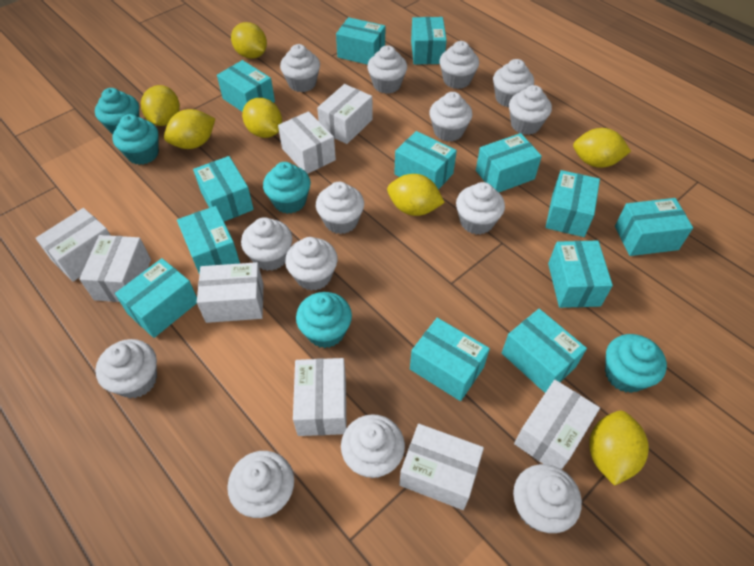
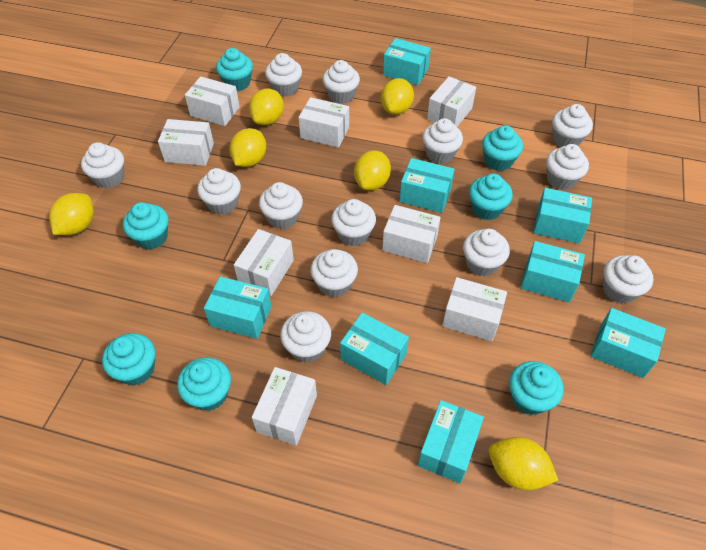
turquoise box: [115,258,197,338] [177,206,240,274] [193,156,254,221] [217,60,275,112] [336,17,385,65] [394,131,457,190] [410,318,490,401] [411,17,447,64] [476,133,542,192] [502,309,587,393] [545,170,600,237] [548,241,613,308] [615,198,693,256] = 13 -> [204,276,272,339] [340,313,409,385] [383,38,431,85] [399,158,455,213] [418,400,484,483] [520,241,585,302] [533,188,592,244] [590,308,666,378] = 8
turquoise cupcake: [95,88,139,135] [112,114,159,165] [263,162,311,214] [296,292,352,348] [605,334,667,393] = 5 -> [102,333,155,385] [123,202,169,250] [177,357,231,411] [216,48,253,91] [469,173,513,220] [482,125,523,171] [509,361,563,415] = 7
white cupcake: [95,339,157,398] [227,451,294,518] [241,217,292,271] [280,44,320,92] [285,237,338,291] [316,182,364,234] [341,414,405,478] [367,45,407,94] [429,92,472,142] [439,41,479,89] [456,182,505,235] [493,59,534,107] [509,85,552,135] [513,464,582,533] = 14 -> [81,142,124,189] [197,168,241,215] [259,182,303,229] [265,53,302,97] [280,311,331,363] [310,249,358,298] [323,60,360,104] [331,199,376,246] [422,118,463,164] [463,229,510,276] [546,144,589,190] [552,104,593,147] [603,255,653,304] = 13
yellow lemon: [141,85,180,126] [164,109,215,149] [231,22,267,59] [242,98,282,138] [387,174,445,216] [573,128,631,168] [589,411,649,486] = 7 -> [49,193,94,235] [229,128,266,167] [249,88,284,125] [354,150,391,190] [381,78,414,115] [489,437,558,490] = 6

